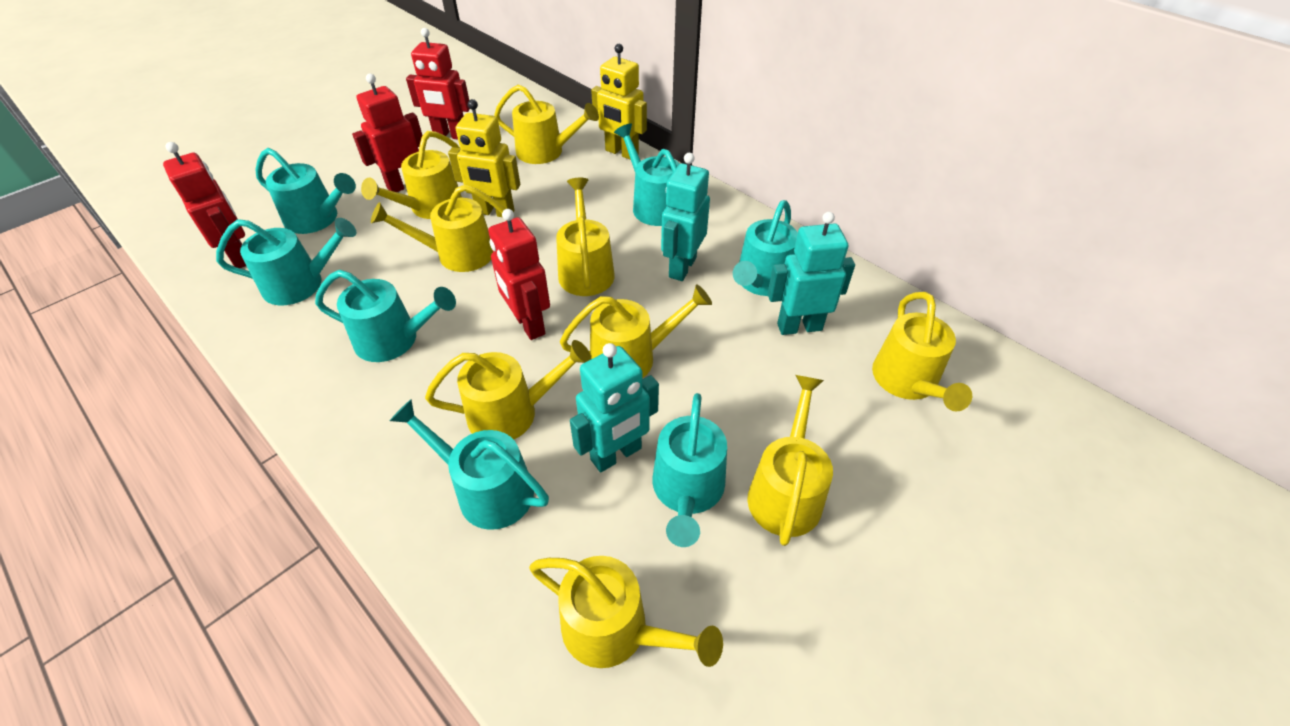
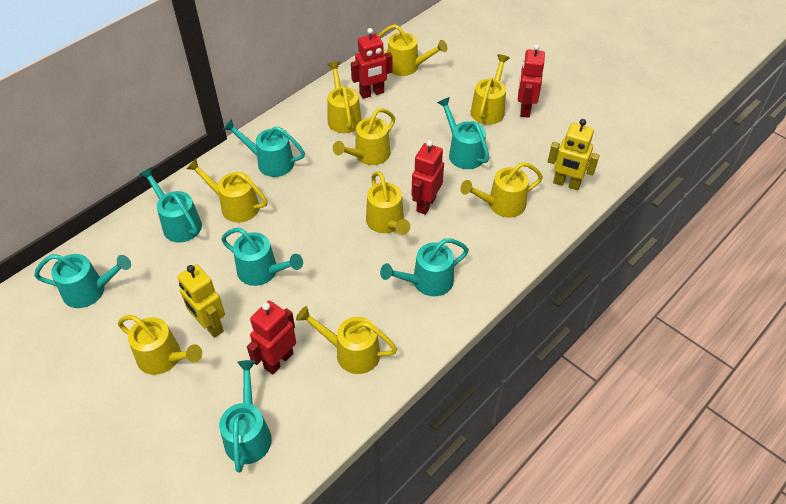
turquoise robot: [570,343,659,472] [661,153,710,281] [768,212,855,335] = 3 -> none = 0

